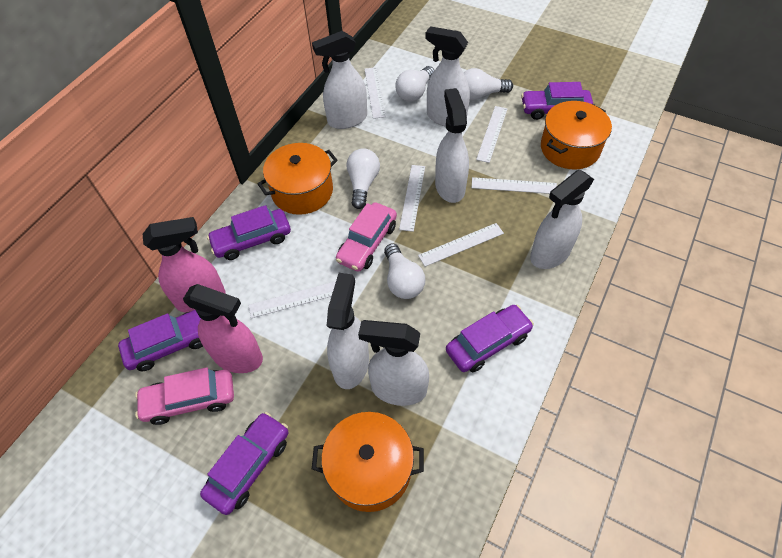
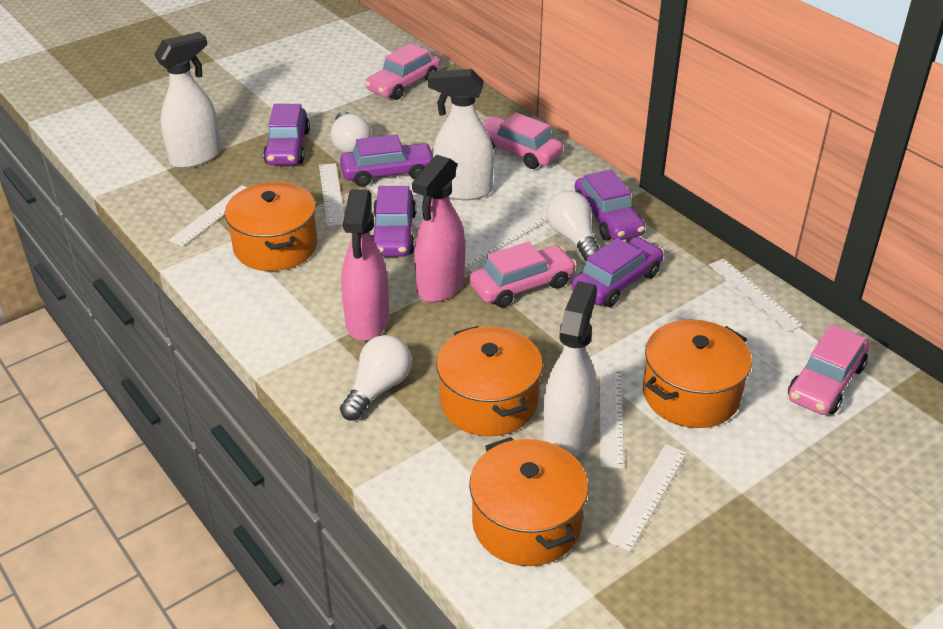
orange pot: [257,143,338,215] [312,412,424,512] [541,101,612,170] = 3 -> [225,182,317,271] [436,326,543,436] [469,437,588,566] [643,319,752,428] = 4
pink car: [135,367,234,425] [336,202,397,272] = 2 -> [365,43,440,100] [470,242,577,307] [482,113,563,169] [788,325,869,415] = 4
white light bulb: [346,148,380,209] [384,243,425,299] [395,66,434,102] [464,68,513,100] = 4 -> [331,111,372,153] [340,335,412,421] [546,191,600,261] = 3
white spray bottle: [312,31,367,129] [327,273,369,389] [358,320,429,406] [425,26,470,127] [435,88,469,203] [530,170,594,269] = 6 -> [154,32,221,169] [428,69,494,200] [542,281,597,457] = 3

